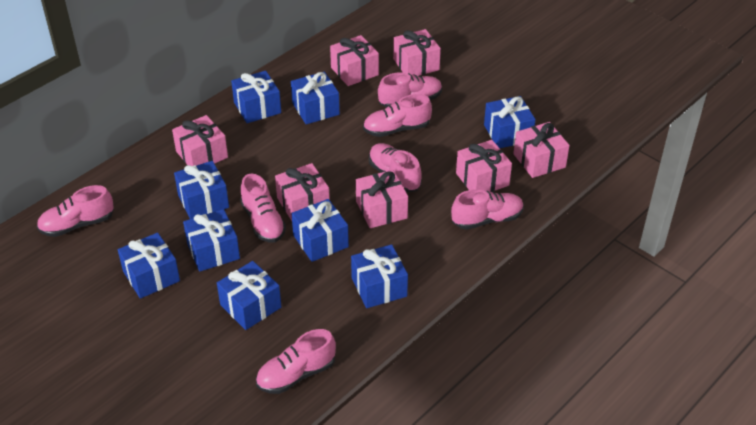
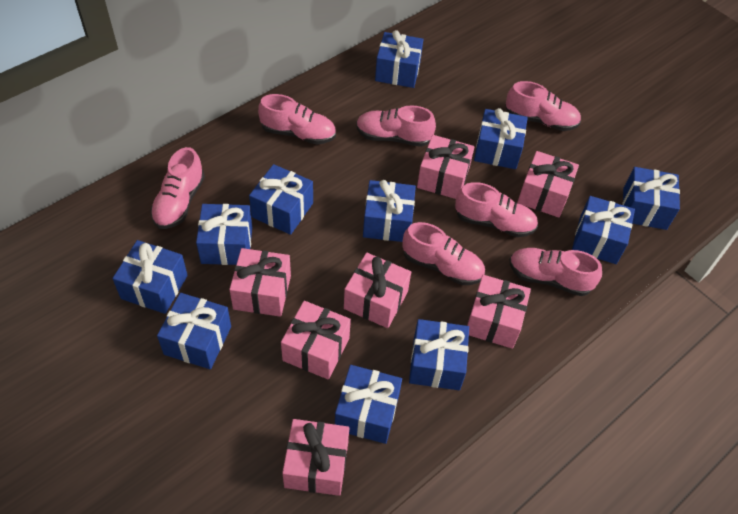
blue gift: [118,233,180,299] [174,161,229,219] [183,209,240,272] [217,261,281,330] [231,71,281,123] [291,72,340,124] [291,199,349,262] [351,244,408,308] [484,96,536,148] = 9 -> [112,240,188,314] [157,293,231,369] [196,204,252,265] [249,164,313,235] [335,365,402,444] [363,180,416,242] [375,30,424,88] [409,319,469,390] [474,108,528,169] [572,196,635,264] [623,167,680,230] = 11

